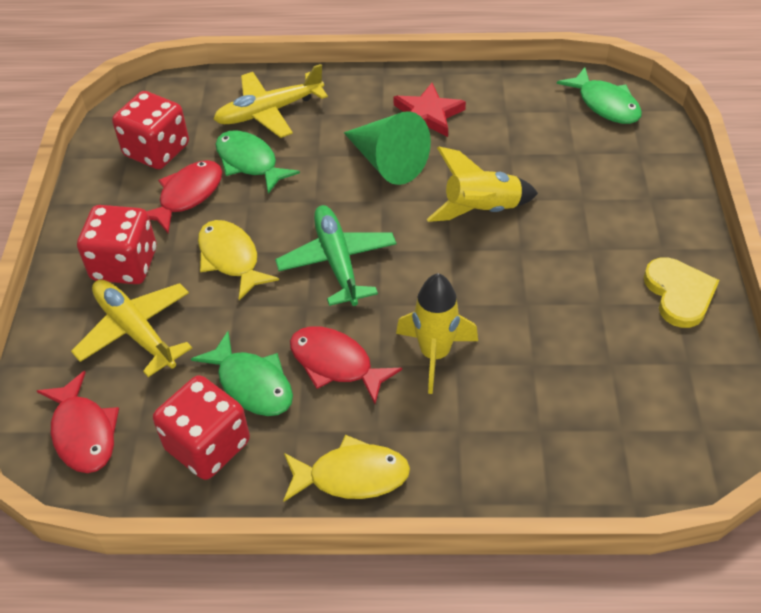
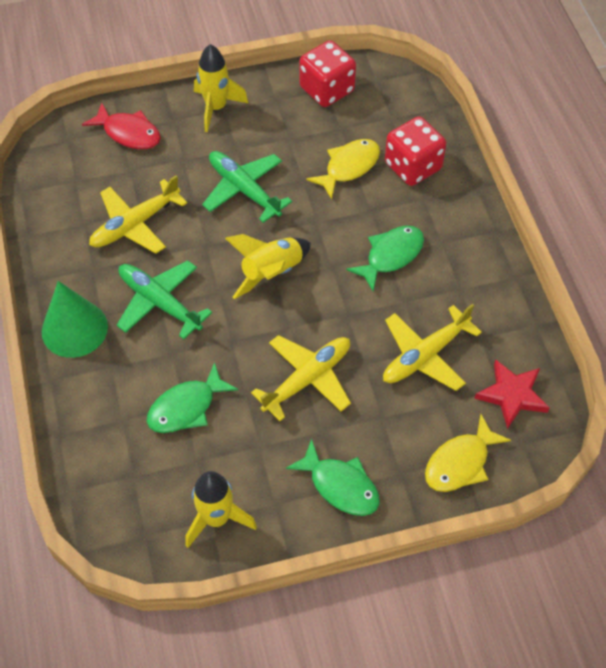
green plane: [275,205,396,306] = 1 -> [117,260,212,339] [202,151,292,223] = 2
red dice: [77,205,157,284] [112,91,189,169] [153,375,250,480] = 3 -> [299,40,356,107] [385,116,446,186] = 2
red fish: [37,371,119,473] [146,160,222,233] [290,326,402,404] = 3 -> [82,103,161,149] = 1
yellow heart: [644,257,720,328] = 1 -> none = 0
yellow plane: [71,280,192,377] [213,64,328,138] = 2 -> [89,175,187,254] [251,335,351,421] [383,304,482,391] = 3
yellow rocket: [396,273,478,394] [427,147,538,222] = 2 -> [185,471,257,548] [194,44,248,132] [225,234,311,299] = 3

